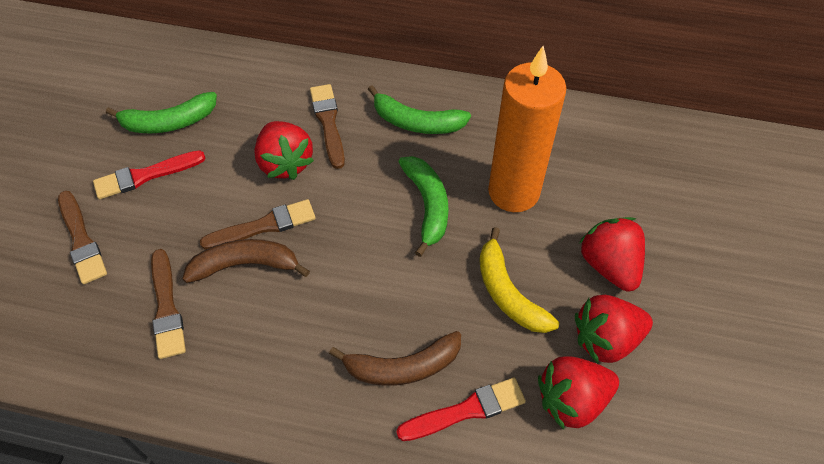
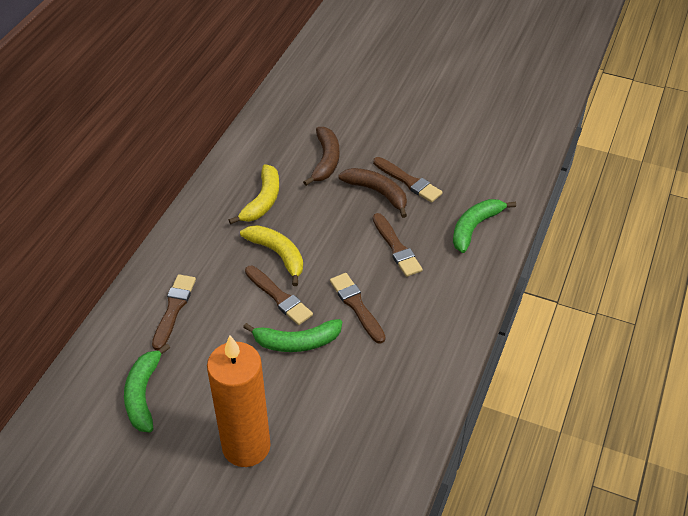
brown brush: [58,191,107,284] [151,249,186,359] [200,199,316,250] [310,84,345,169] = 4 -> [152,274,196,350] [245,266,313,325] [330,273,386,344] [373,157,443,203] [373,213,423,277] = 5
red brush: [93,150,205,199] [396,378,526,441] = 2 -> none = 0
red strawberry: [254,121,314,180] [538,356,619,430] [575,295,653,364] [579,217,645,292] = 4 -> none = 0
yellow banana: [479,227,559,333] = 1 -> [229,164,279,224] [240,225,303,286] = 2

